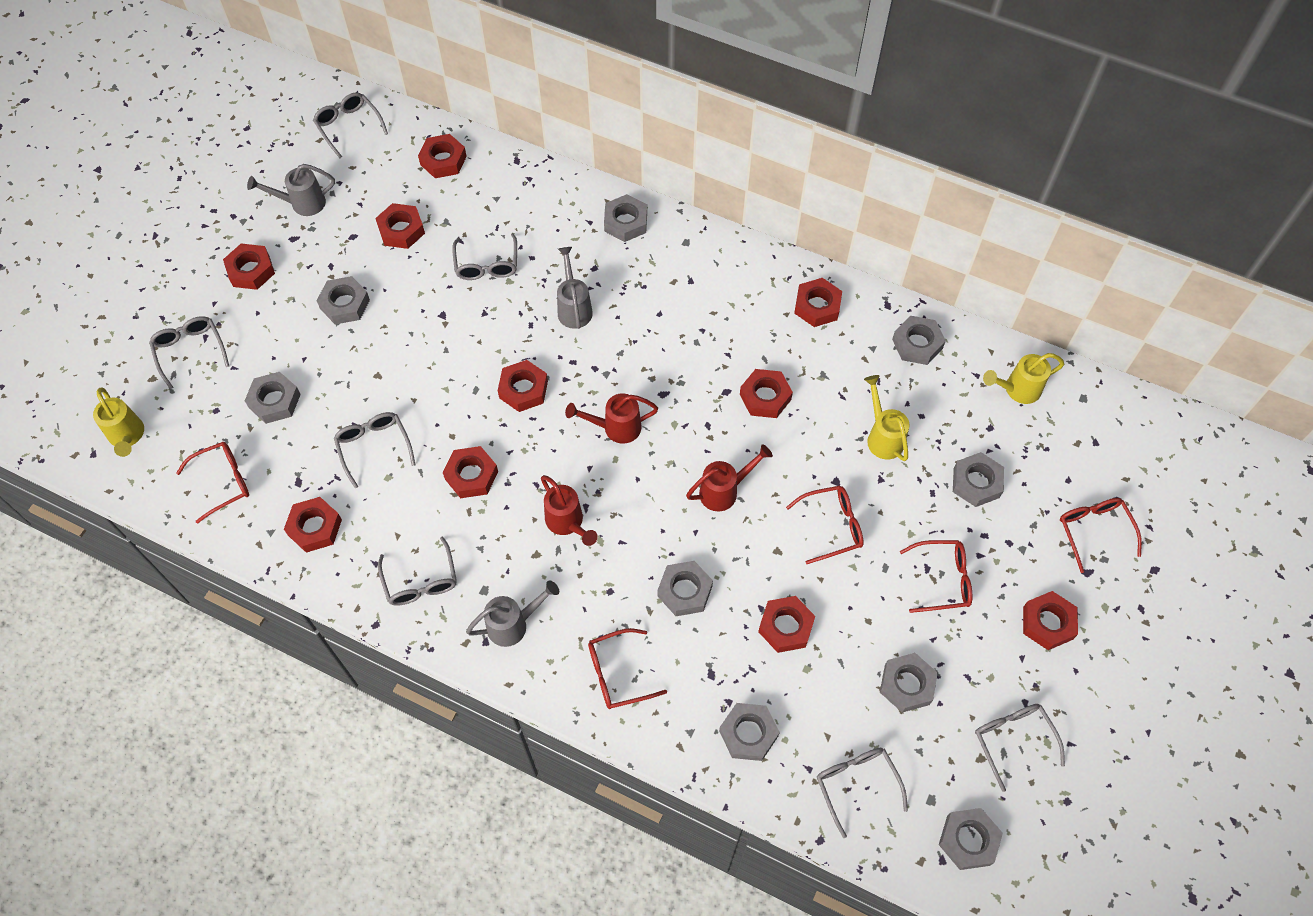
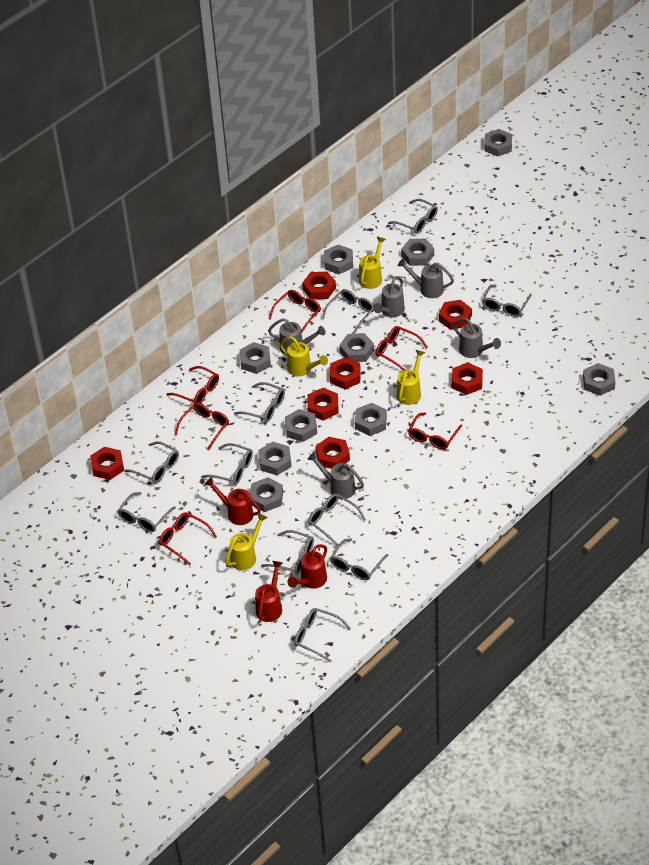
grey glasses: [149,316,229,389] [313,92,388,158] [334,412,416,488] [378,536,457,606] [452,233,517,280] [817,748,908,838] [975,704,1065,792] = 7 -> [118,492,176,532] [125,441,179,483] [201,443,253,485] [234,382,285,422] [261,530,314,574] [294,608,351,663] [308,493,366,546] [322,289,374,334] [330,538,388,580] [388,199,438,234] [482,284,532,317] = 11
grey nut: [245,372,301,424] [317,276,370,324] [604,194,647,242] [657,561,713,616] [719,703,780,761] [880,653,938,713] [892,316,946,365] [939,808,1003,870] [953,452,1004,507] = 9 -> [240,342,271,374] [250,477,283,512] [258,442,292,475] [285,409,317,442] [324,245,353,274] [339,333,374,362] [355,403,387,436] [401,239,434,266] [484,129,512,156] [583,363,615,396] = 10
grey watering can: [247,164,335,216] [466,580,559,647] [557,247,593,329] = 3 -> [268,318,326,355] [307,452,364,499] [373,276,405,317] [398,258,454,298] [453,318,501,358] = 5
red glasses: [176,442,249,524] [588,628,667,709] [786,486,864,564] [900,540,972,613] [1060,498,1142,573] = 5 -> [159,512,217,565] [167,366,219,404] [175,403,229,451] [269,290,321,333] [375,326,428,371] [408,412,462,449] = 6
red nut: [223,243,275,290] [284,497,342,553] [375,203,425,249] [418,134,467,178] [443,446,498,498] [498,360,548,412] [740,369,793,418] [758,596,815,653] [794,278,842,327] [1023,591,1078,650] = 10 -> [90,447,124,480] [302,271,336,299] [307,388,338,421] [315,437,350,469] [330,357,361,389] [439,300,472,330] [452,362,483,395] = 7
yellow watering can: [93,387,144,457] [864,375,910,461] [983,353,1064,404] = 3 -> [225,513,268,570] [280,337,328,377] [359,237,386,289] [397,350,425,405] = 4

